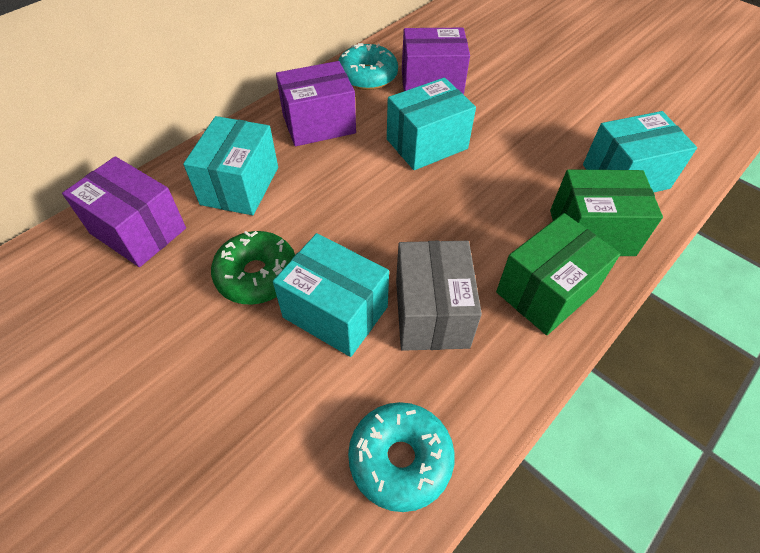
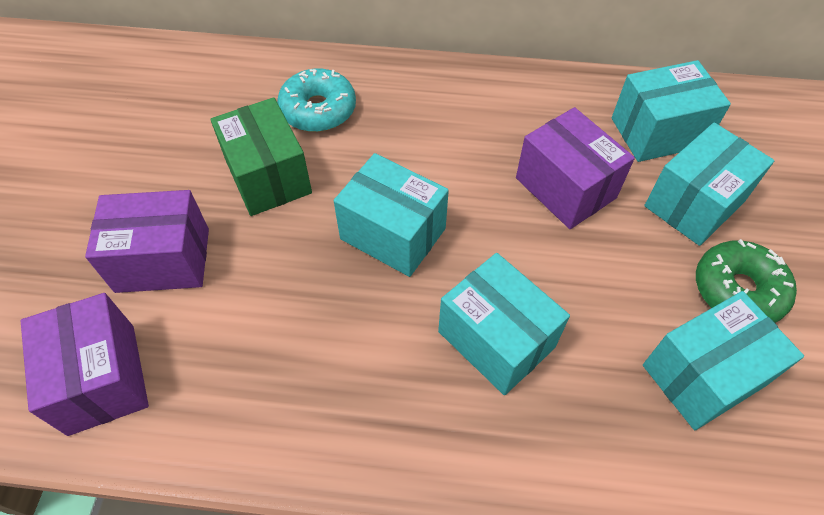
green box: [496,213,621,335] [550,169,663,256] = 2 -> [211,97,312,216] = 1
grey box: [396,241,482,351] = 1 -> none = 0
turquoise box: [183,116,278,215] [273,233,389,357] [387,78,476,170] [583,111,697,192] = 4 -> [334,153,449,277] [438,253,570,395] [612,60,731,162] [643,291,804,430] [644,122,774,246] = 5
turquoise donut: [338,43,398,90] [348,402,455,512] = 2 -> [277,68,356,132] = 1

